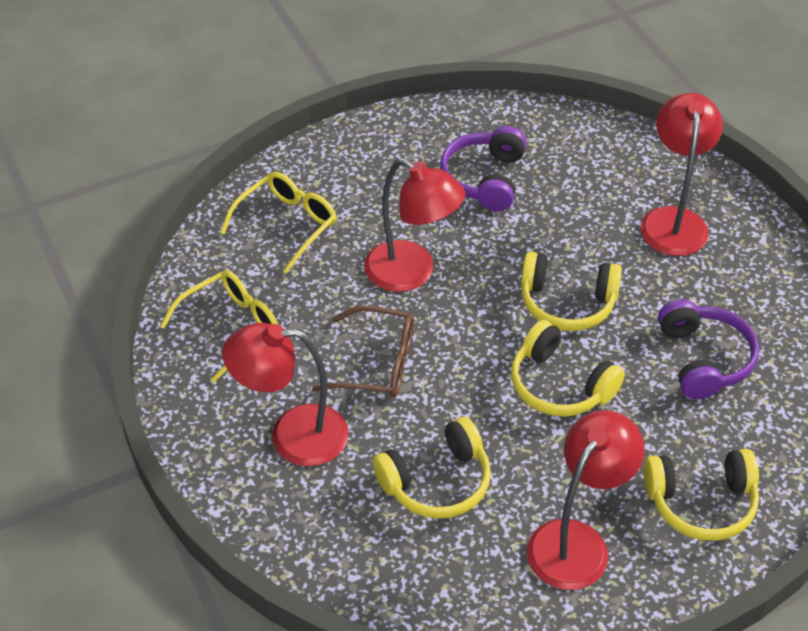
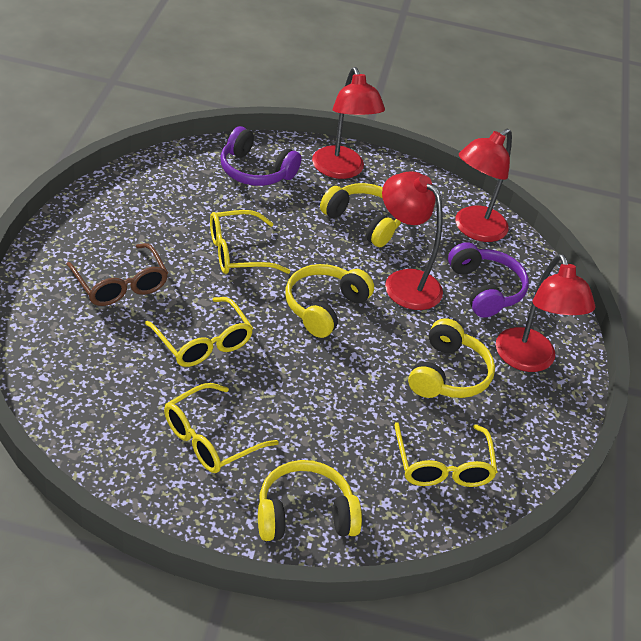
yellow glasses: [160,270,279,383] [220,172,337,274] = 2 -> [145,297,253,367] [164,383,279,473] [210,210,290,274] [394,422,498,487] = 4

